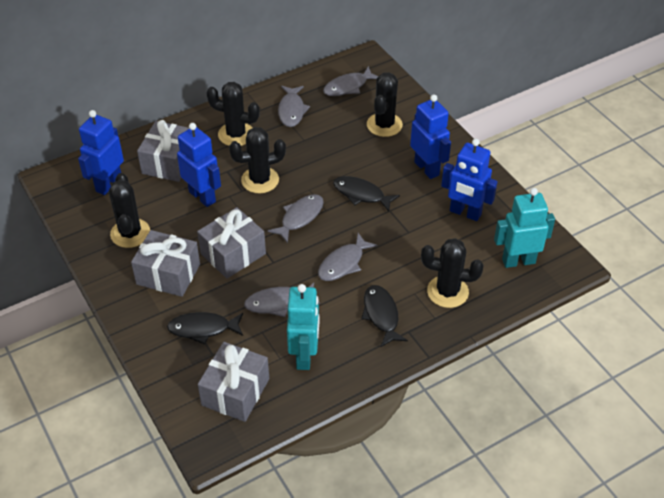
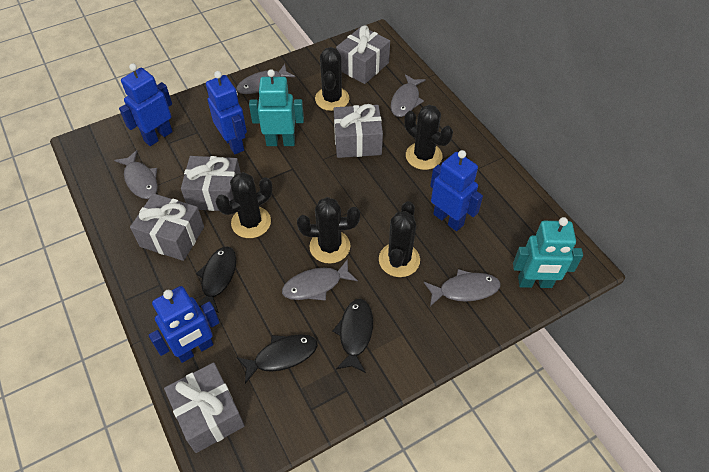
grey gift: [131,230,200,297] [137,120,189,182] [197,207,266,279] [198,342,269,422] = 4 -> [130,193,204,261] [164,362,245,453] [181,156,241,211] [334,104,383,158] [336,25,390,84] = 5

